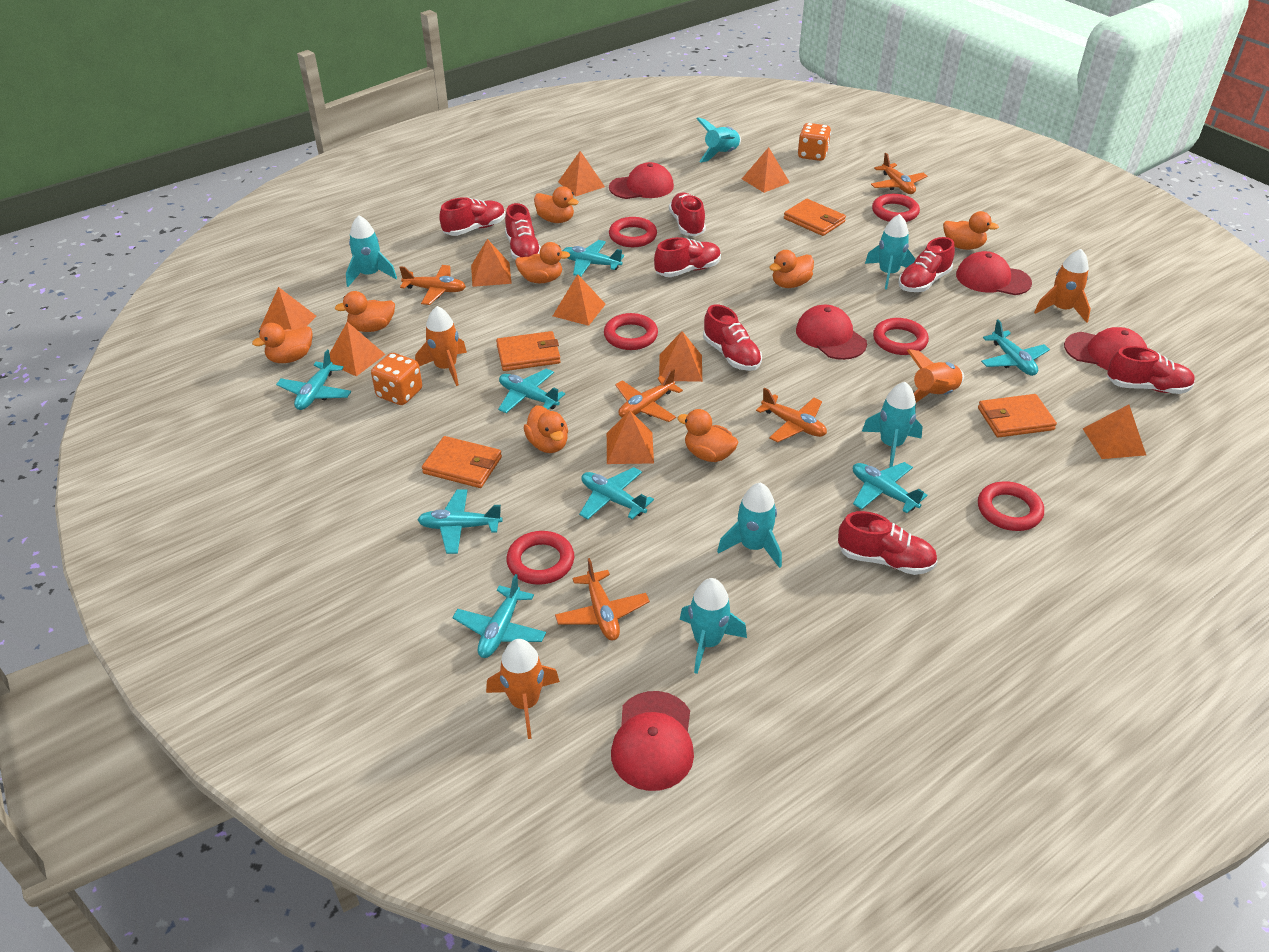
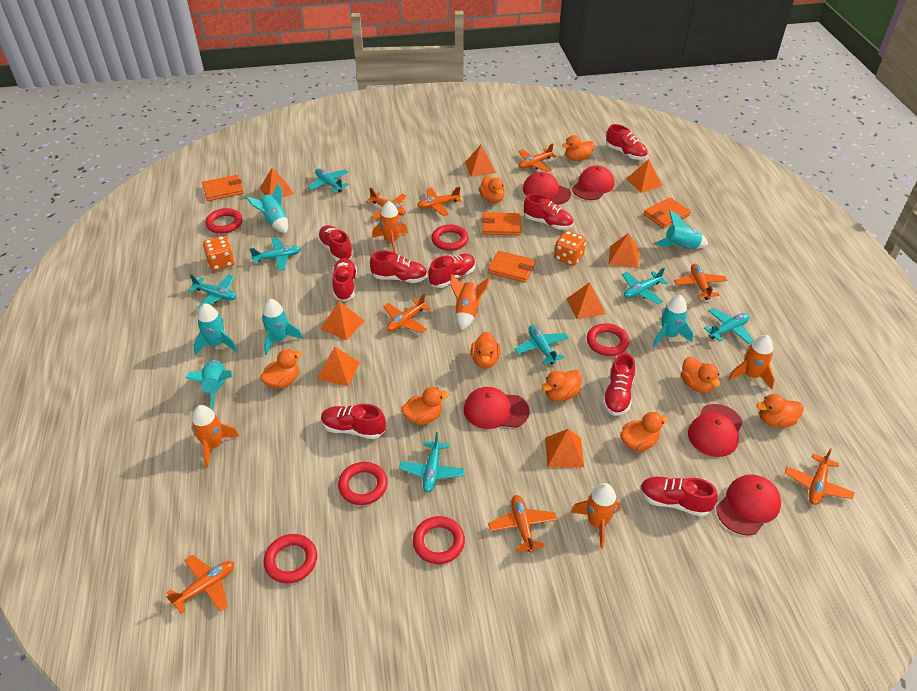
orange duck: [252,323,313,363] [335,291,395,332] [515,242,570,283] [524,405,568,453] [534,186,579,223] [677,409,738,462] [769,250,814,288] [943,211,999,250] = 8 -> [260,349,302,389] [401,387,449,425] [471,332,501,368] [479,176,505,203] [542,370,582,401] [562,135,594,161] [620,412,668,451] [681,357,720,393] [757,394,804,427] = 9
orange plane: [399,265,466,305] [555,558,650,640] [615,369,683,422] [756,388,827,443] [871,153,927,194] = 5 -> [166,555,234,614] [366,188,407,219] [383,294,431,333] [417,187,462,216] [488,495,557,553] [519,143,557,172] [674,264,727,300] [785,448,855,505] = 8
orange pyramid: [259,287,316,330] [329,322,385,376] [471,239,512,287] [553,274,606,326] [558,151,605,197] [607,411,654,464] [659,331,702,382] [742,147,790,193] [1082,404,1146,459] = 9 -> [260,168,294,198] [317,347,360,386] [321,301,364,340] [465,145,496,177] [545,429,584,468] [567,282,606,319] [609,233,639,268] [626,159,663,193] = 8
orange rocket: [415,306,467,386] [486,639,560,739] [907,349,964,403] [1034,249,1091,323] = 4 -> [191,405,239,467] [372,201,408,253] [450,274,490,331] [571,483,621,548] [728,335,775,390] = 5
red shoe: [439,197,505,236] [505,203,541,260] [654,237,721,277] [669,193,706,236] [703,304,762,371] [838,511,938,575] [898,237,955,292] [1107,346,1195,394] = 8 -> [317,225,353,261] [321,404,386,439] [332,258,357,301] [370,251,427,283] [428,254,476,288] [524,194,573,230] [603,353,635,416] [606,124,648,160] [640,477,718,517] = 9
turquoise plane: [276,350,351,410] [417,489,502,554] [452,574,546,658] [498,368,565,413] [563,240,624,277] [579,467,654,520] [853,462,927,513] [981,320,1050,376] = 8 -> [188,274,236,309] [250,238,301,271] [308,168,349,192] [399,432,465,492] [514,325,569,364] [622,268,668,304] [704,308,754,344] = 7

